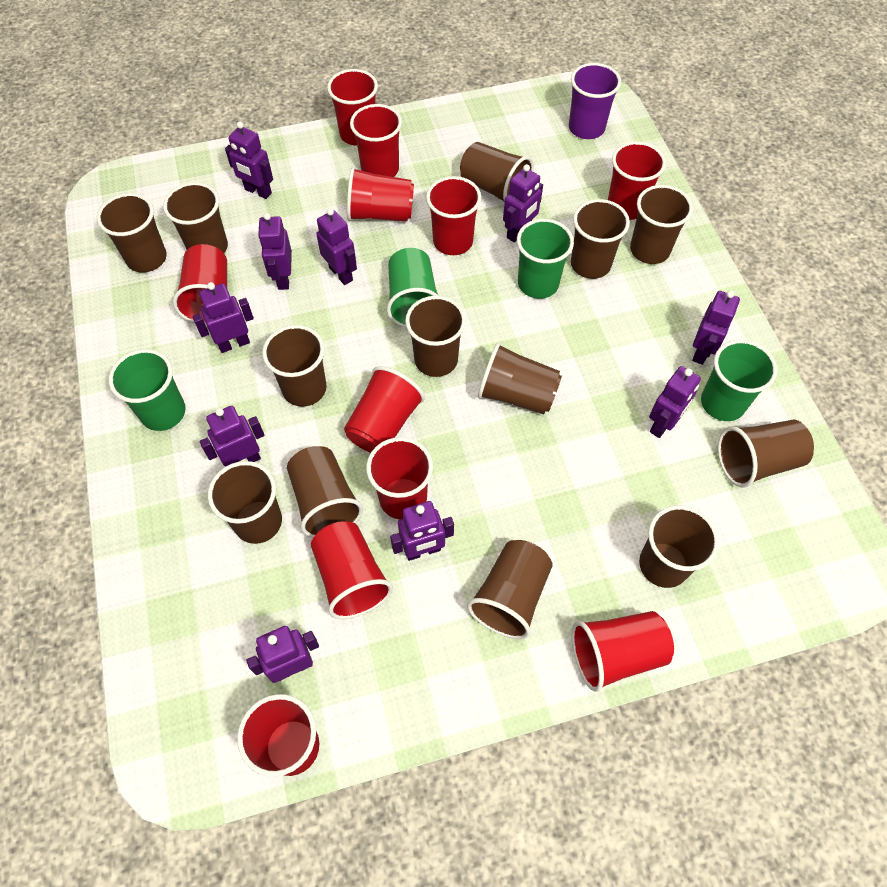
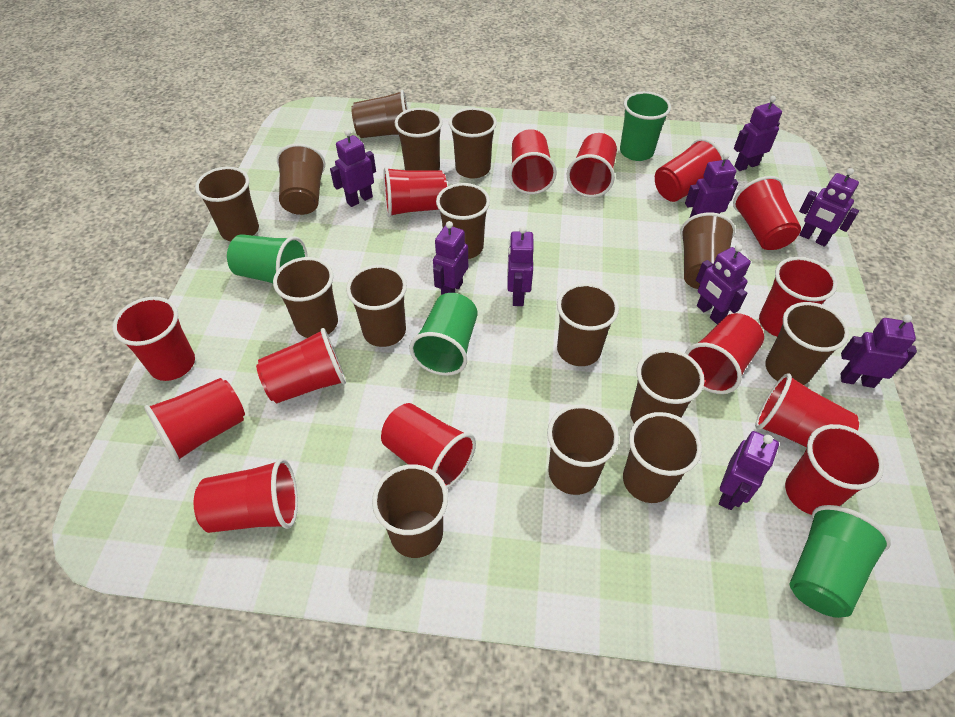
brown cup: [97,193,167,273] [163,182,228,253] [208,461,282,544] [262,325,327,407] [287,446,363,538] [405,296,466,377] [460,142,534,202] [467,540,553,639] [478,342,562,414] [571,199,630,279] [630,185,693,264] [639,505,719,588] [718,420,814,488] = 13 -> [195,167,259,241] [273,257,338,338] [277,143,325,215] [346,265,407,347] [351,90,408,138] [372,464,448,558] [395,108,443,171] [436,183,490,259] [449,108,497,179] [547,404,619,495] [557,283,619,366] [623,412,702,503] [630,349,705,423] [680,212,735,289] [765,302,849,385] = 15
purple cup: [569,63,621,139] = 1 -> none = 0
purple robot: [193,282,254,353] [199,406,265,467] [225,122,273,199] [246,626,319,683] [258,213,292,290] [316,208,357,285] [390,501,454,561] [503,164,543,242] [649,366,701,438] [692,290,740,365] = 10 -> [330,129,376,207] [433,221,468,295] [507,226,534,306] [685,153,738,217] [696,244,751,324] [719,431,779,510] [734,96,782,171] [799,168,859,247] [840,315,917,388] = 9
red cup: [173,244,228,325] [237,694,319,777] [311,521,393,619] [327,69,378,145] [344,366,425,453] [347,167,414,221] [350,104,402,177] [366,437,433,519] [426,176,481,255] [571,611,674,692] [608,141,666,220] = 11 -> [113,297,195,381] [144,378,245,463] [194,458,298,533] [256,328,346,403] [381,403,476,489] [383,167,447,217] [509,129,557,195] [567,133,617,198] [655,138,724,202] [685,313,764,394] [733,176,801,250] [755,373,859,447] [759,257,837,337] [785,424,884,515] = 14

